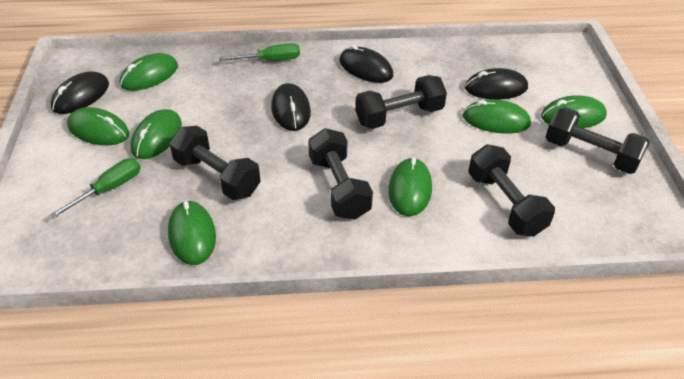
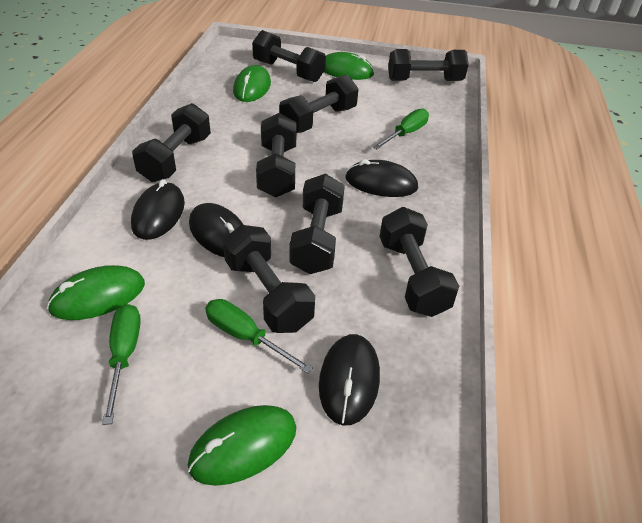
black dumbbell: [169,126,261,200] [308,128,373,220] [355,75,447,129] [468,144,555,237] [546,107,650,174] = 5 -> [132,103,211,182] [223,225,315,333] [252,30,326,82] [256,113,297,197] [279,75,359,133] [289,173,345,274] [380,207,459,317] [388,49,469,81] = 8
green mouse: [67,107,129,145] [120,53,178,91] [130,109,182,159] [168,201,216,265] [388,157,432,216] [463,99,531,134] [541,95,607,128] = 7 -> [47,265,145,320] [188,405,296,486] [233,65,271,102] [324,52,374,80] = 4
green screwdriver: [49,158,140,219] [219,43,300,61] = 2 -> [102,304,141,425] [205,299,313,374] [373,108,429,149] = 3

